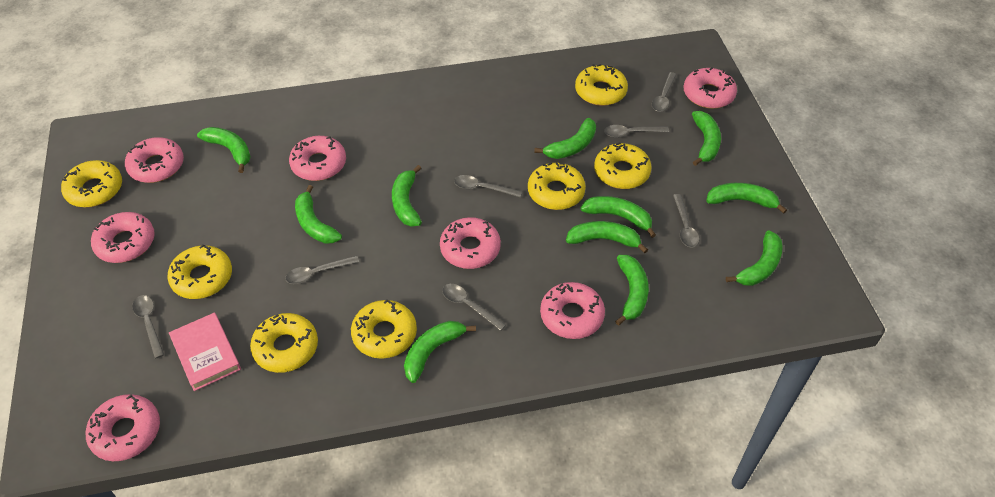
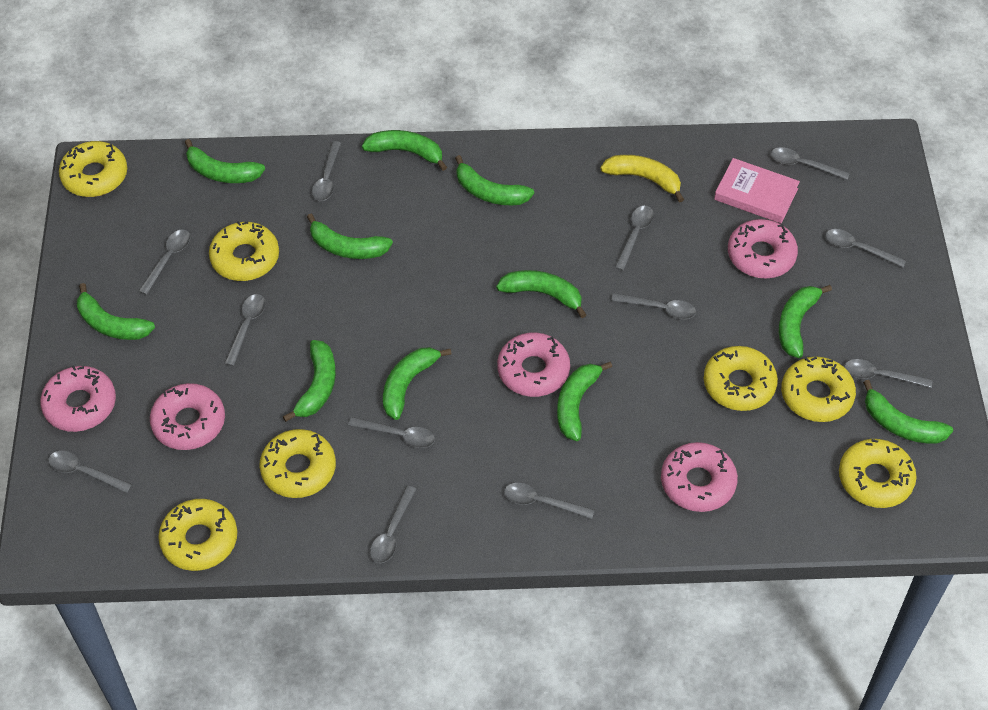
grey spoon: [132,295,164,358] [285,256,359,284] [442,284,506,331] [454,175,522,197] [604,125,669,138] [652,72,676,112] [673,194,699,248] = 7 -> [48,451,133,493] [139,229,191,295] [224,294,266,366] [312,141,341,201] [348,417,435,448] [370,486,416,563] [504,483,595,519] [611,293,696,319] [614,206,654,271] [771,147,850,180] [825,229,906,267] [844,359,932,388] = 12
pink donut: [86,394,160,461] [91,212,155,263] [125,137,184,183] [289,136,346,181] [440,217,501,269] [540,282,605,339] [683,67,737,109] = 7 -> [40,365,116,432] [150,383,225,450] [497,332,570,397] [661,442,738,512] [728,219,798,278] = 5
yellow banana: none = 0 -> [600,155,684,202] = 1

